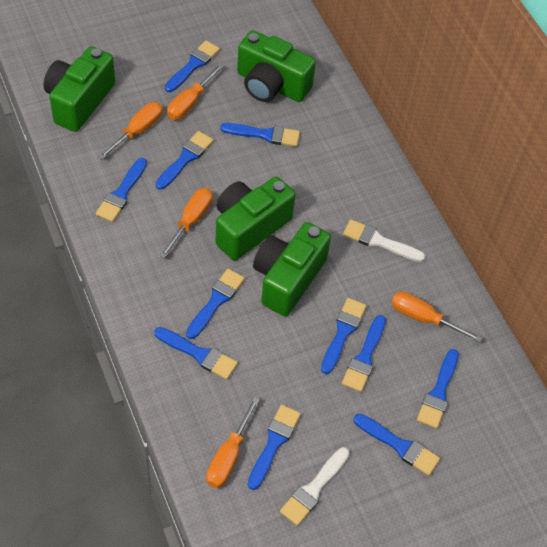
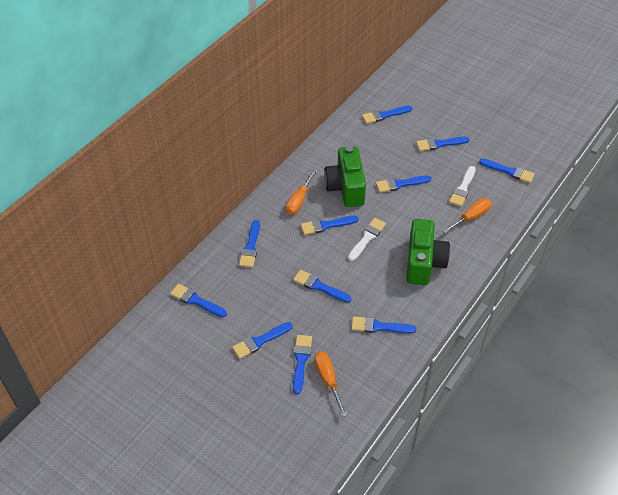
green camera: [44,46,115,132] [216,177,295,260] [237,30,316,102] [253,222,331,316] = 4 -> [324,146,366,207] [406,219,450,285] = 2
orange screwdriver: [98,102,163,160] [159,188,213,259] [167,63,224,120] [206,397,260,488] [392,292,482,343] = 5 -> [286,169,317,214] [314,352,347,417] [443,198,491,233] = 3

